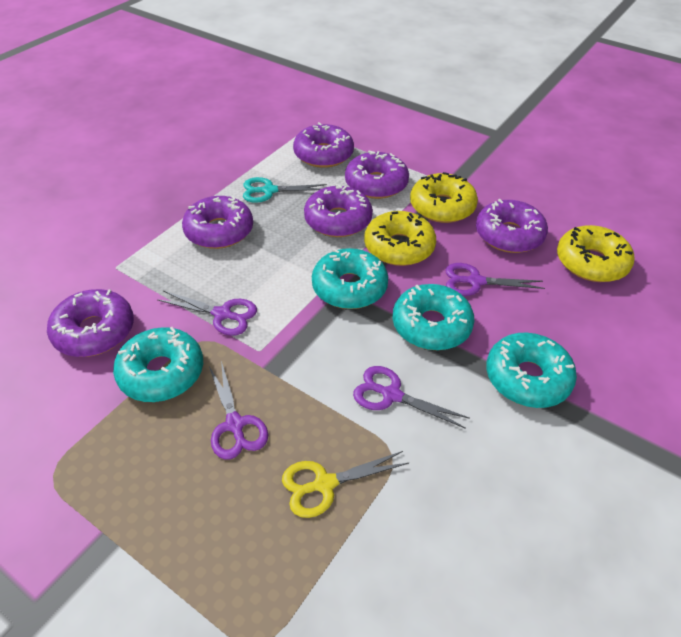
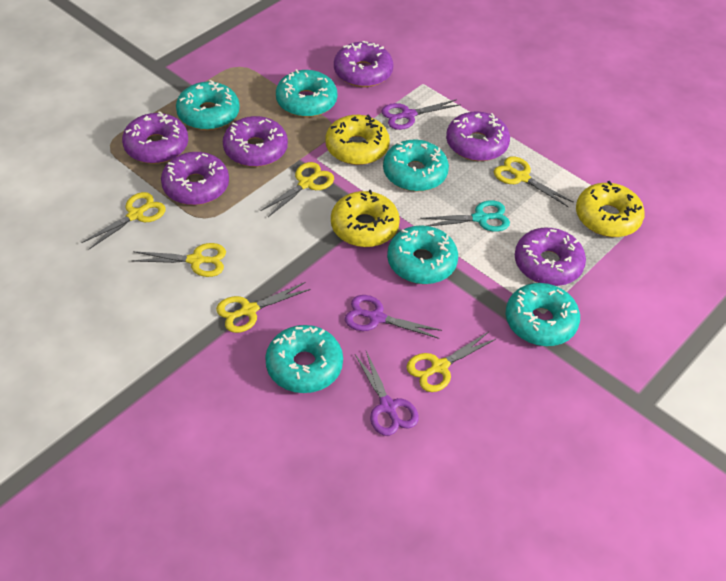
purple scissors: [158,291,257,336] [209,361,268,459] [353,366,470,429] [445,263,545,296] = 4 -> [345,295,442,339] [355,351,419,436] [382,99,461,130] = 3
turquoise donut: [113,327,203,402] [312,248,388,309] [393,284,475,350] [486,333,577,408] = 4 -> [176,80,240,130] [265,325,343,393] [276,69,337,117] [383,140,449,191] [387,225,458,284] [506,283,580,346] = 6
yellow scissors: [282,451,409,518] = 1 -> [81,192,166,250] [132,243,226,277] [216,282,311,333] [260,162,334,217] [406,332,496,392] [494,156,574,207] = 6

